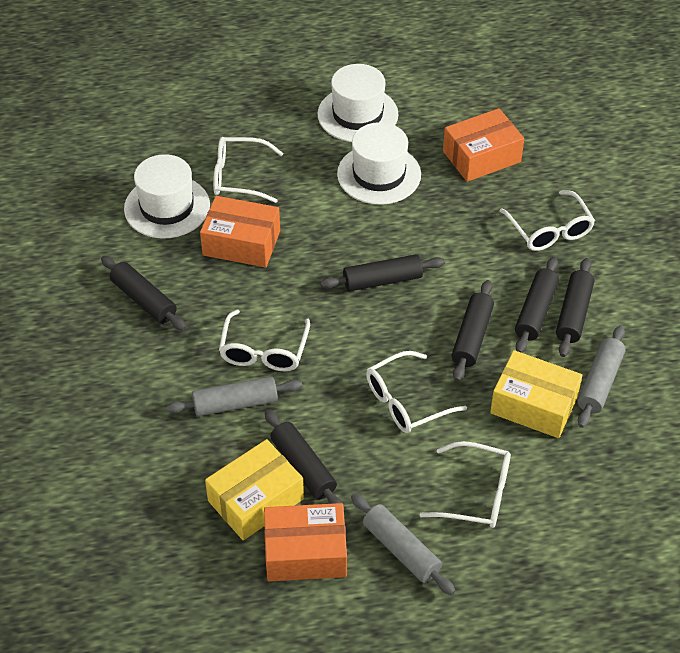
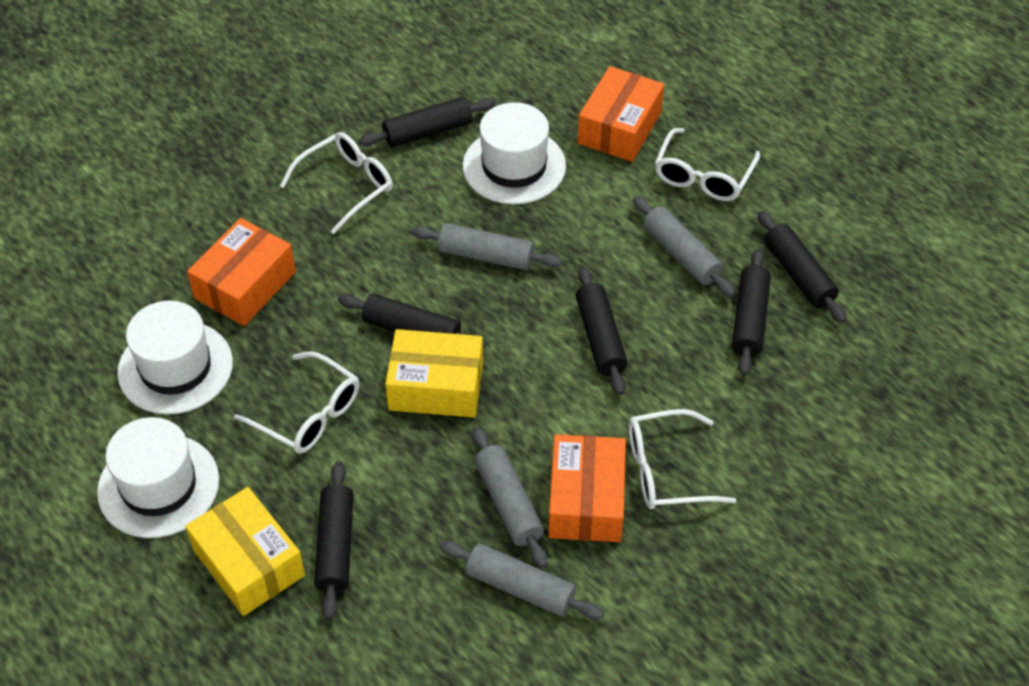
grey rolling pin: [167,377,302,416] [351,493,455,595] [578,325,626,428] = 3 -> [412,223,561,270] [439,541,604,619] [472,426,547,568] [633,196,735,297] = 4
white glasses: [213,137,283,203] [219,310,310,371] [366,351,467,433] [420,441,511,528] [500,190,595,251] = 5 -> [234,351,359,454] [280,132,393,234] [629,409,736,509] [655,128,760,201] = 4

